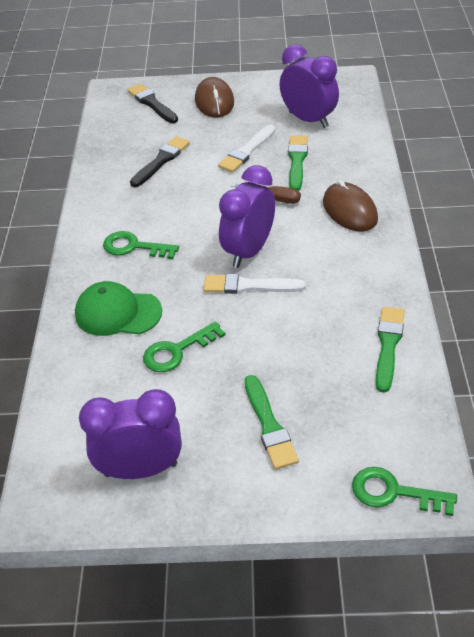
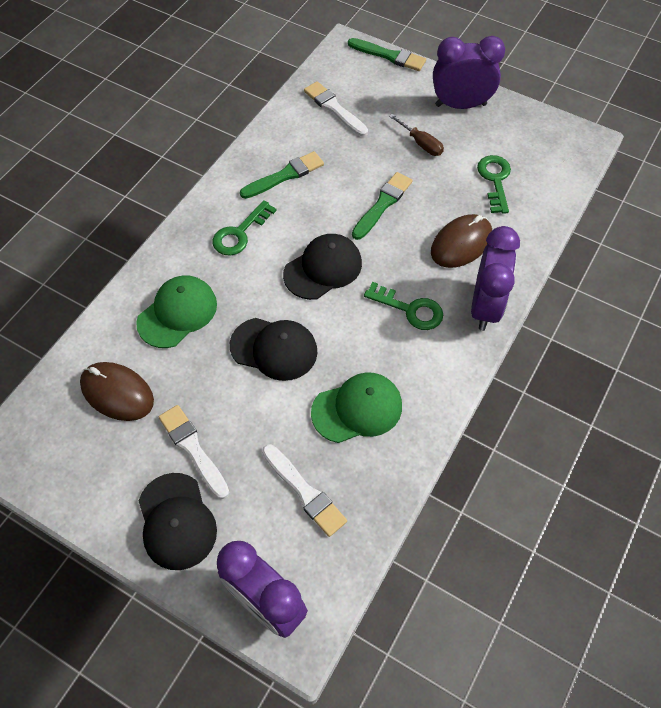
black brush: [128,84,178,123] [130,136,190,187] = 2 -> none = 0
black cap: none = 0 -> [139,473,217,570] [230,318,317,381] [283,234,362,300] = 3
green cap: [75,281,162,336] = 1 -> [136,275,217,348] [311,372,402,443] = 2
white brush: [204,274,306,294] [218,125,276,173] = 2 -> [159,405,229,499] [262,444,347,537] [304,81,368,136] = 3

